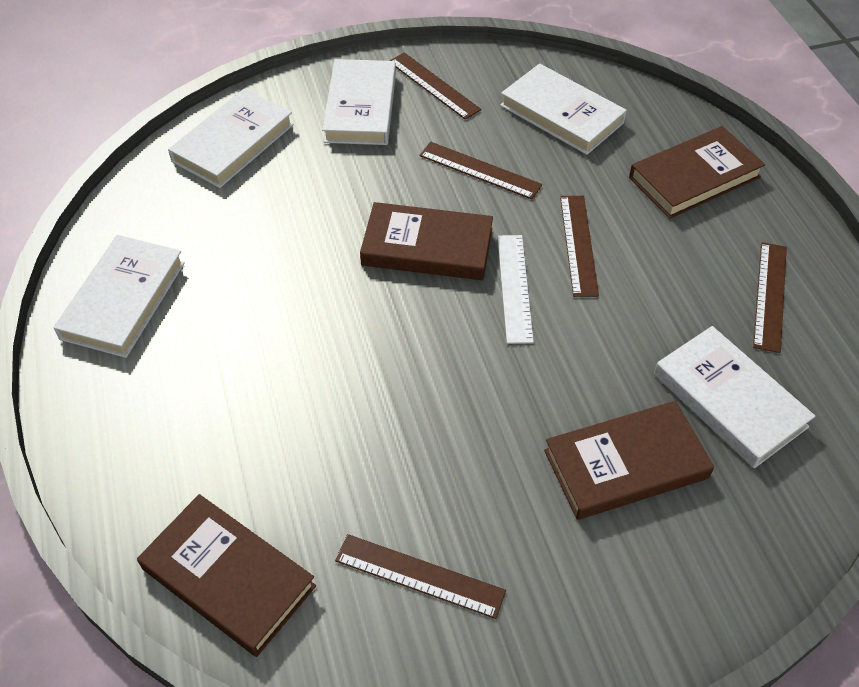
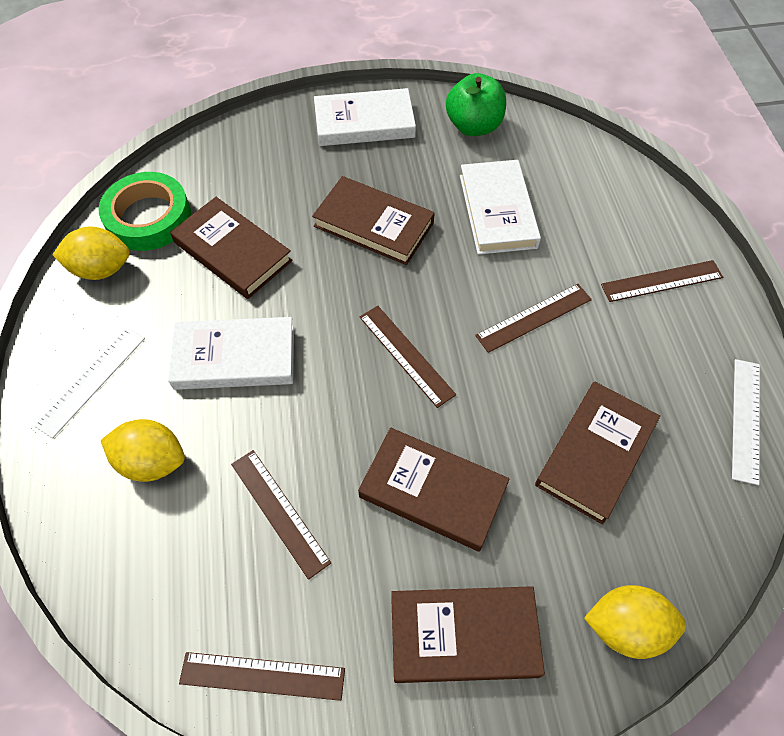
brown book: [137,494,316,657] [360,202,493,280] [544,401,714,520] [629,126,765,218] = 4 -> [170,197,293,299] [312,176,435,265] [358,428,510,552] [391,586,545,683] [535,382,660,525] = 5
green apple: none = 0 -> [446,73,506,136] = 1
green tape: none = 0 -> [99,172,191,251] = 1
white book: [53,235,185,358] [168,89,294,188] [322,59,396,145] [500,64,627,155] [654,326,815,468] = 5 -> [168,317,294,390] [314,88,416,146] [460,160,541,255] = 3
white ruler: [498,235,534,344] = 1 -> [34,328,145,439] [732,359,760,485] = 2
yellow lemon: none = 0 -> [52,226,130,280] [101,419,185,482] [584,585,686,659] = 3

